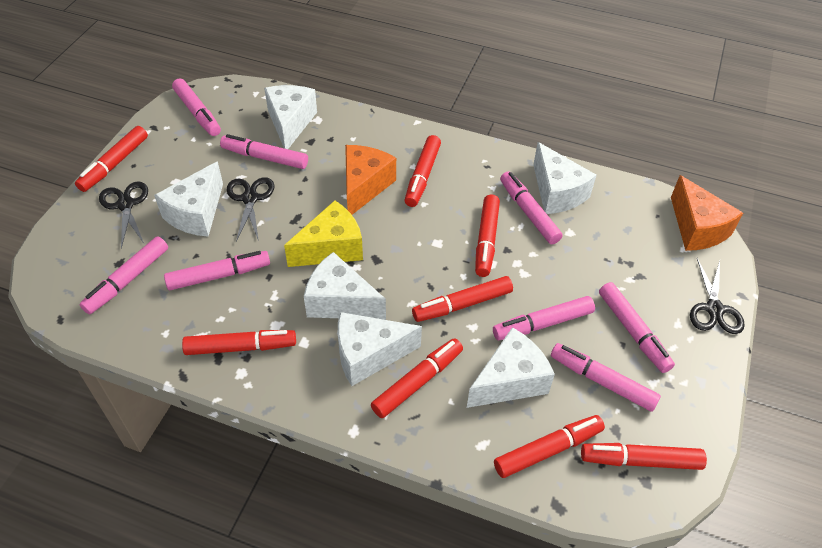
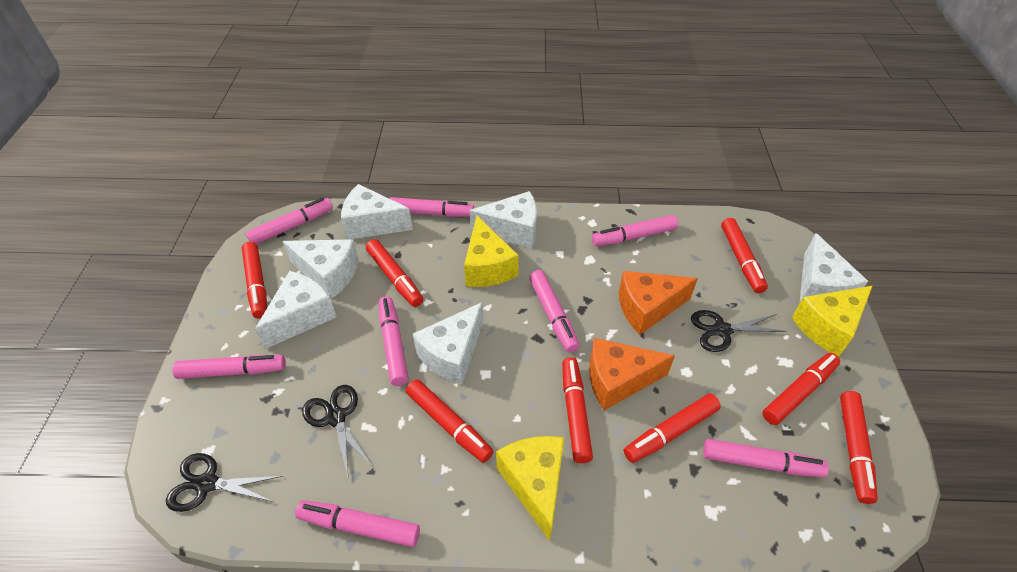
yellow cheese: [284,200,363,267] = 1 -> [464,216,519,287] [496,436,564,541] [792,286,872,357] = 3

